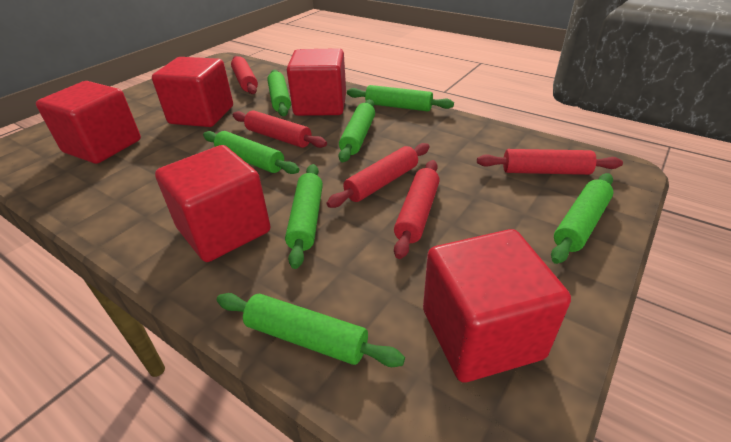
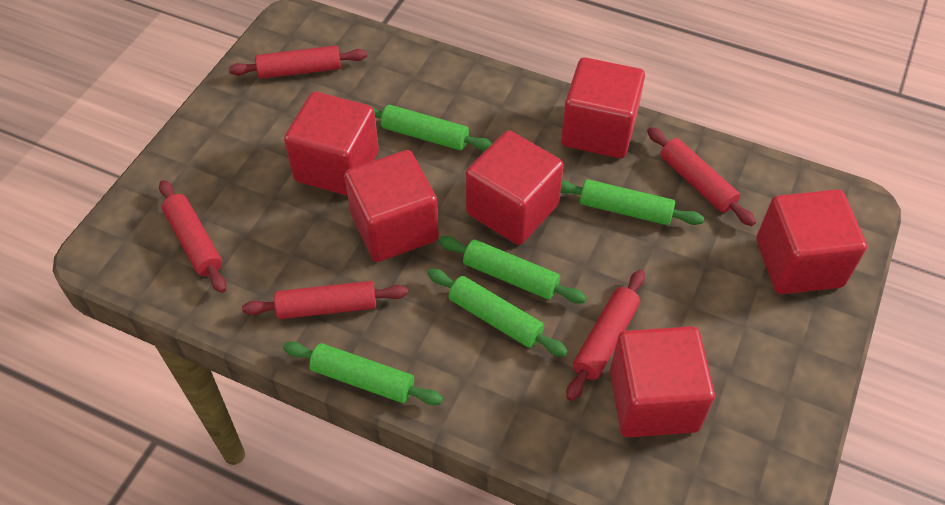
green rolling pin: [203,131,299,174] [217,293,405,367] [267,70,291,116] [285,164,323,269] [339,99,375,162] [347,85,454,111] [551,173,613,264] = 7 -> [283,341,443,405] [371,105,493,151] [428,269,568,357] [439,236,587,304] [560,179,704,225] = 5
red cube: [36,81,141,164] [152,57,233,127] [155,145,271,262] [287,48,346,116] [423,229,571,382] = 5 -> [284,92,379,196] [344,150,439,262] [466,131,564,245] [561,57,645,158] [610,326,715,437] [756,189,867,294] = 6

